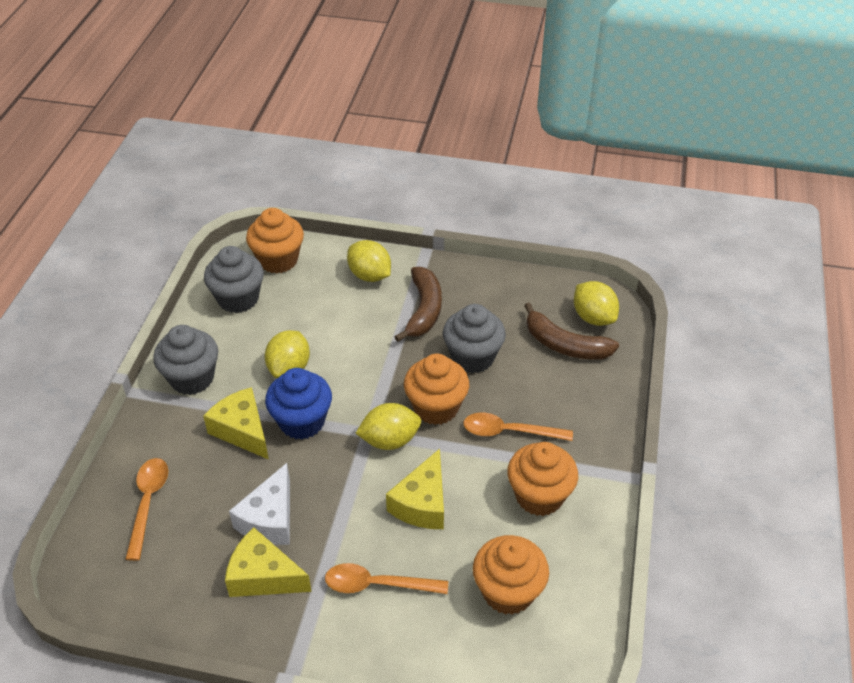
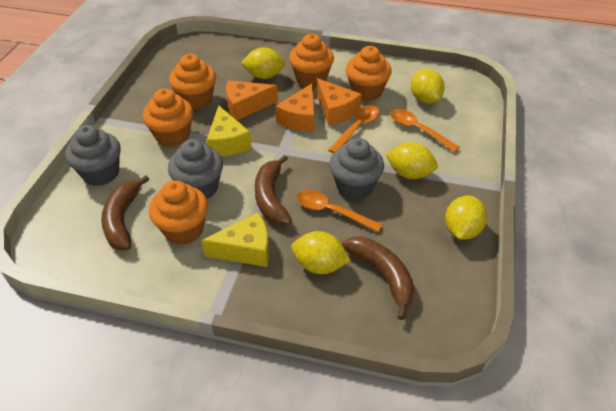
blue cupcake: [265,368,332,440] = 1 -> none = 0
brown banana: [395,267,442,342] [524,302,619,360] = 2 -> [101,175,149,250] [255,155,292,225] [342,237,415,320] = 3
orange cheese: none = 0 -> [226,80,278,120] [275,84,315,132] [317,78,362,126] = 3
orange cupcake: [246,208,304,274] [404,354,469,425] [473,535,549,615] [507,442,578,516] = 4 -> [143,88,193,147] [149,180,208,245] [169,54,216,110] [289,34,334,88] [345,46,392,101] = 5
white cheese: [229,463,290,545] = 1 -> none = 0
yellow cheese: [203,387,269,460] [225,527,312,597] [386,449,444,529] = 3 -> [201,212,269,267] [206,106,252,156] = 2
yellow lemon: [265,330,310,378] [347,240,391,282] [355,403,421,450] [574,281,619,326] = 4 -> [241,47,285,79] [291,231,351,274] [386,142,438,179] [411,69,445,104] [445,195,487,240] = 5

